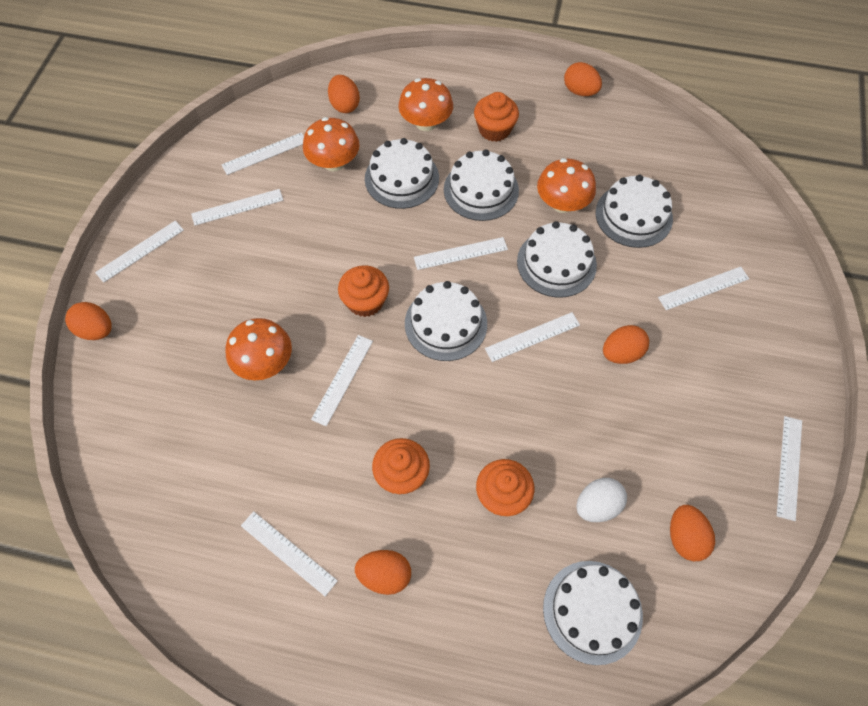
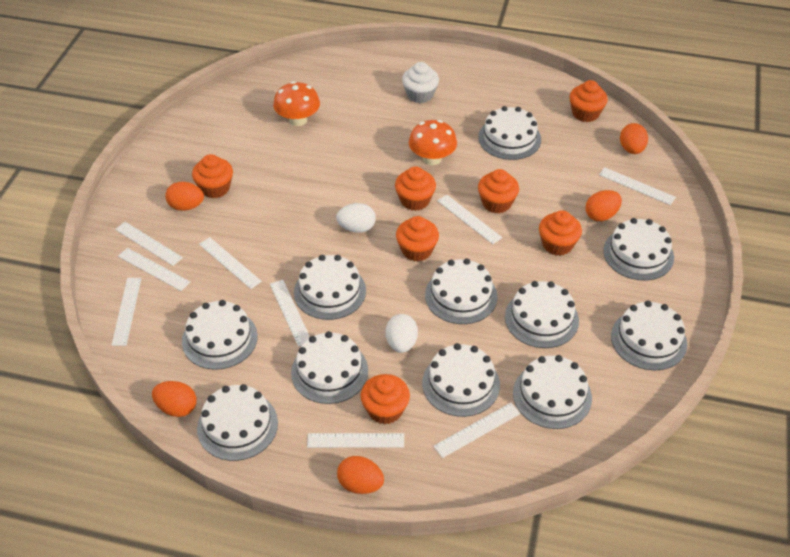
orange cupcake: [338,265,389,317] [372,438,430,494] [474,92,519,142] [476,459,534,516] = 4 -> [192,154,233,198] [361,374,410,424] [395,166,436,211] [396,216,439,261] [478,169,519,213] [539,210,582,256] [569,80,608,122] = 7
orange egg: [65,302,112,340] [328,75,360,113] [355,550,411,595] [564,62,602,96] [603,325,649,364] [670,505,715,561] = 6 -> [152,381,197,417] [165,182,204,211] [337,456,384,494] [585,190,622,221] [620,123,648,154] = 5
orange mushroom: [226,318,292,381] [303,117,360,171] [398,78,453,131] [537,158,596,213] = 4 -> [273,81,320,126] [409,120,457,165] = 2
white cake: [365,138,439,209] [405,281,487,361] [444,149,519,221] [517,221,597,298] [543,561,643,665] [596,175,673,248] = 6 -> [182,300,258,370] [197,384,278,461] [291,331,368,404] [294,255,366,320] [422,343,500,417] [425,258,497,324] [478,106,541,160] [505,281,579,348] [513,355,592,429] [603,218,674,280] [611,301,687,370] = 11
white cupcake: none = 0 -> [402,62,439,103] = 1
white egg: [576,478,627,522] = 1 -> [336,203,376,233] [386,314,418,353] = 2

